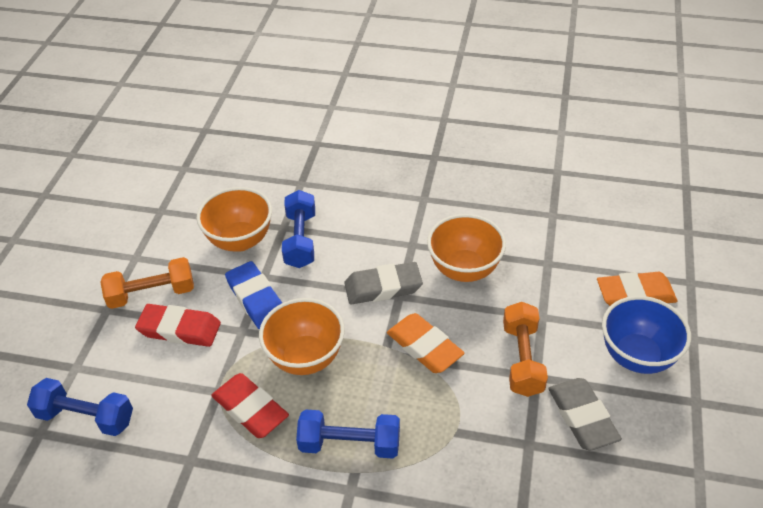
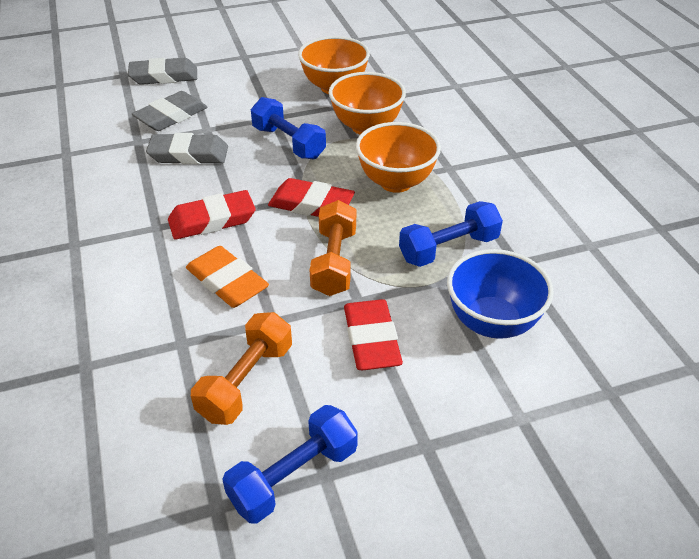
blue eraser: [225,261,282,330] = 1 -> none = 0
grey eraser: [344,262,423,304] [548,378,622,451] = 2 -> [128,58,197,85] [132,91,208,131] [146,133,228,164] = 3
orange eraser: [387,313,465,373] [597,272,678,306] = 2 -> [186,246,269,308] = 1
red eraser: [135,304,221,347] [211,373,289,438] = 2 -> [168,190,256,240] [268,178,355,217] [344,299,403,370] = 3

